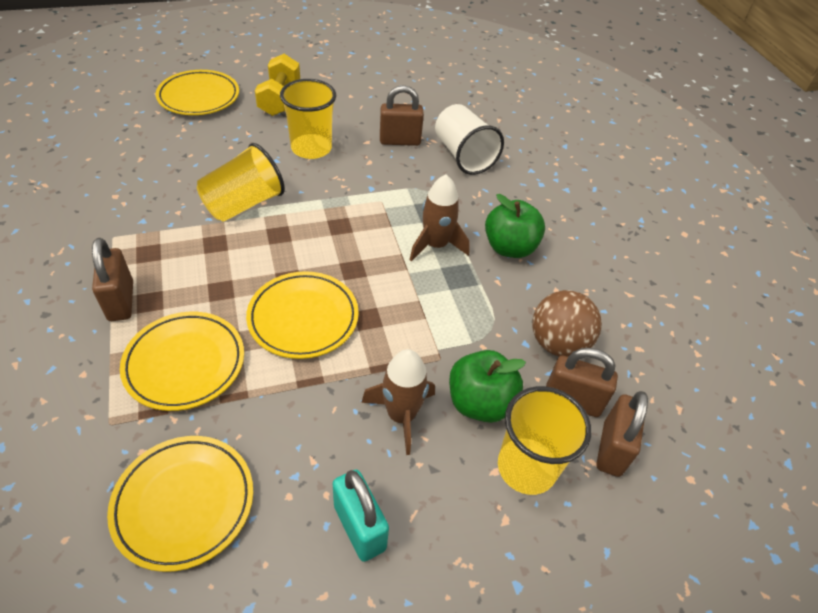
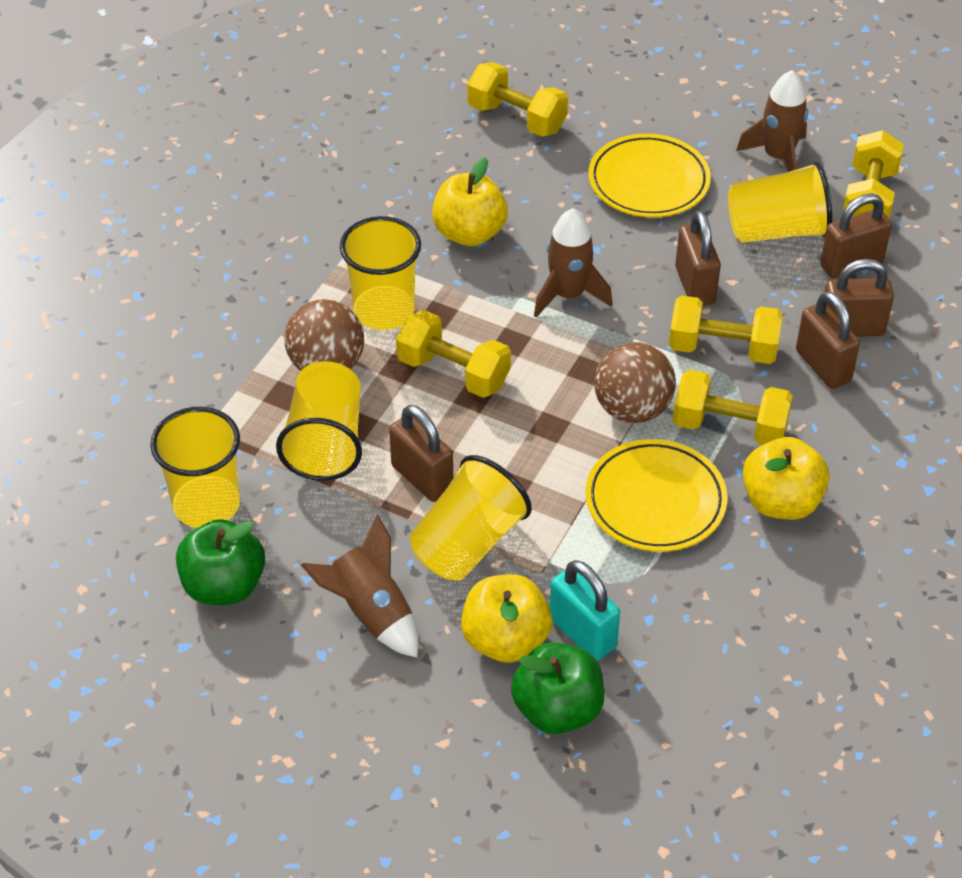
brown ball: [532,290,602,357] = 1 -> [284,299,364,371] [594,342,676,423] = 2
brown padlock: [92,238,133,321] [380,85,424,146] [546,348,618,417] [596,391,648,477] = 4 -> [389,405,453,502] [675,210,721,306] [796,291,860,389] [820,193,892,279] [825,259,894,337] = 5
brown rocket: [361,349,435,455] [410,174,470,262] = 2 -> [301,515,419,657] [534,208,613,318] [736,70,808,172] = 3
white cup: [435,104,504,175] = 1 -> none = 0
yellow apple: none = 0 -> [432,157,508,246] [461,574,552,663] [743,437,830,520] = 3
yellow cup: [197,143,285,222] [280,79,336,159] [498,386,591,495] = 3 -> [150,407,240,528] [276,361,362,481] [340,216,421,330] [410,455,532,581] [728,161,832,243] = 5
yellow dumbbell: [255,54,300,116] = 1 -> [396,310,511,398] [467,62,568,137] [669,296,782,364] [673,370,793,445] [842,130,904,218] = 5
yellow plate: [107,436,253,572] [120,312,244,411] [156,70,239,115] [246,271,359,359] = 4 -> [585,439,728,552] [588,134,711,217] = 2

